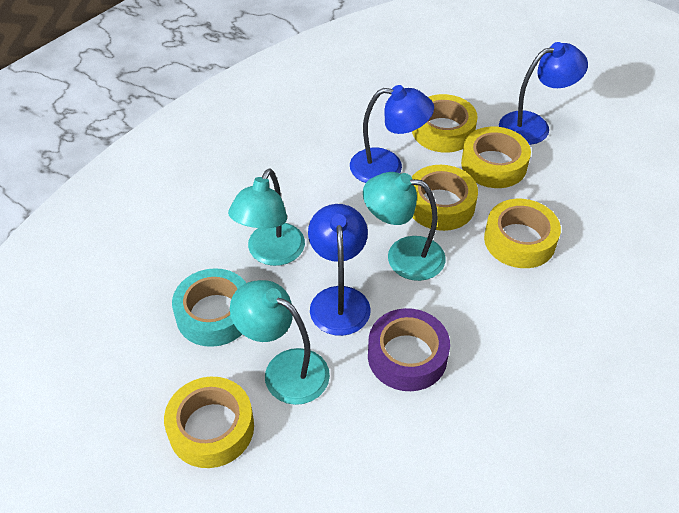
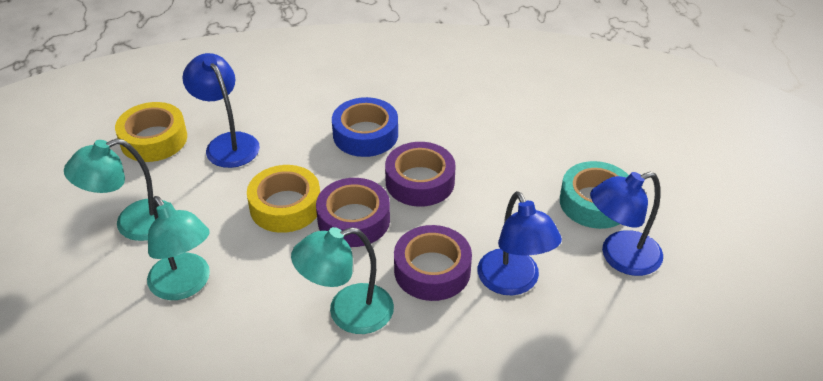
blue tape: none = 0 -> [332,97,398,157] = 1
purple tape: [368,308,450,391] = 1 -> [316,178,390,247] [385,142,456,207] [394,225,472,301] = 3
yellow tape: [164,377,254,468] [412,94,478,153] [412,165,478,231] [461,127,531,188] [484,199,561,268] = 5 -> [115,102,187,162] [247,165,320,233] = 2

